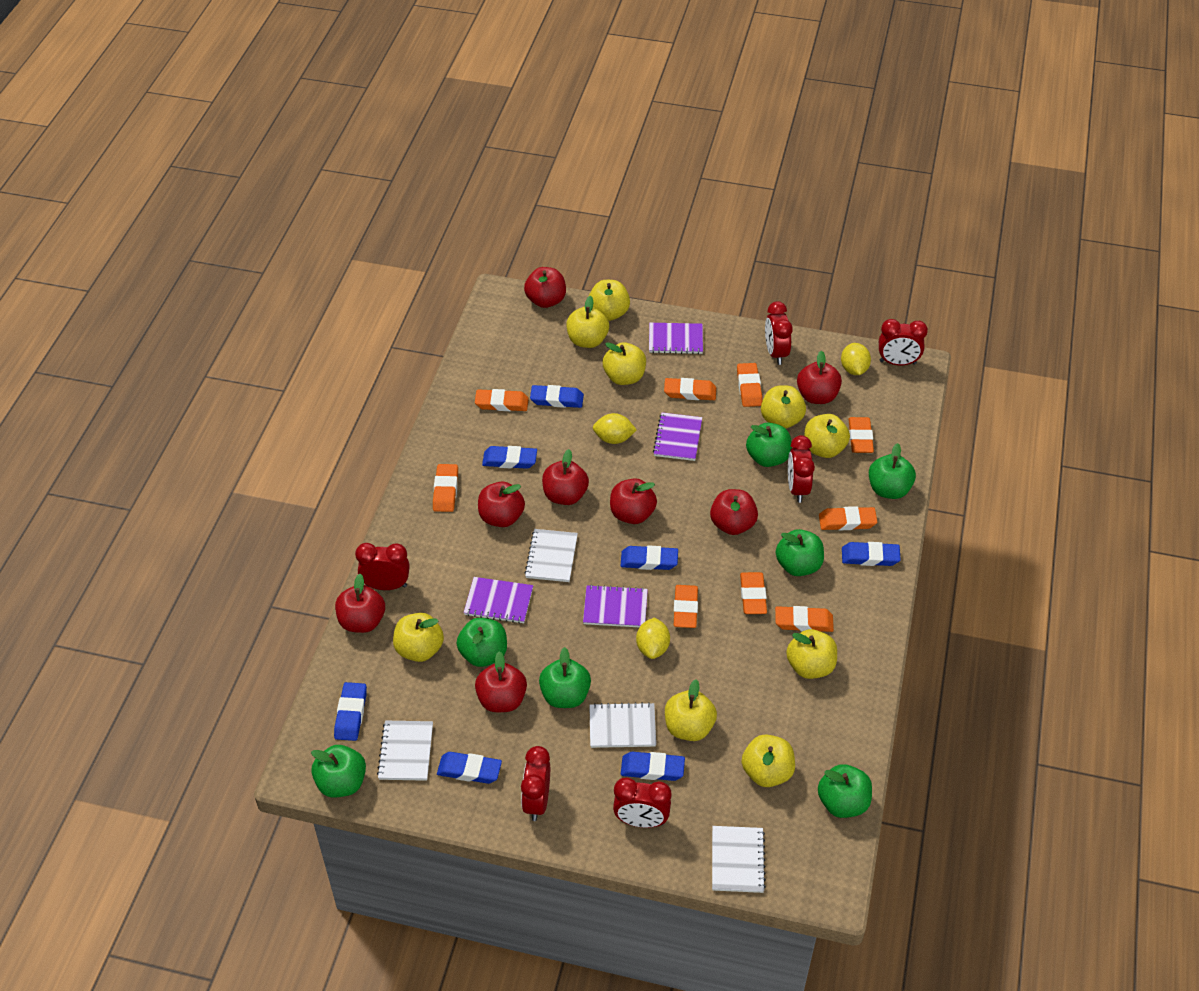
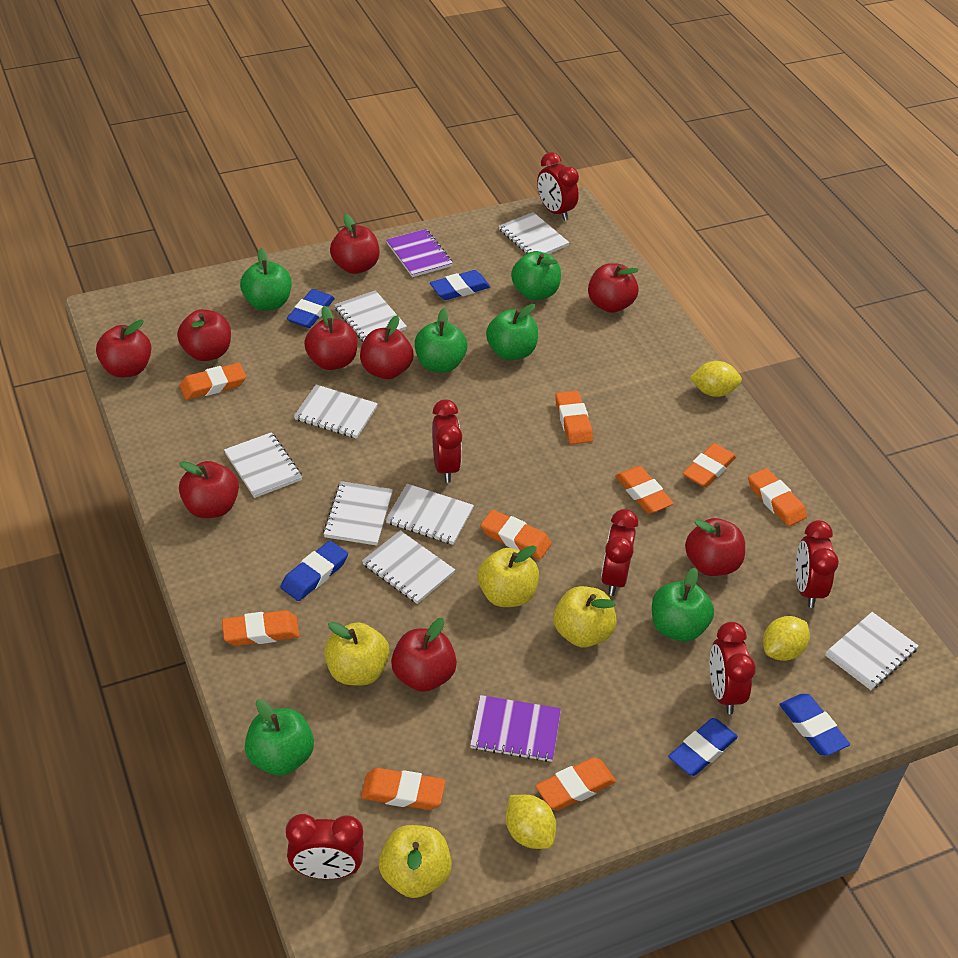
blue eraser: [334,682,367,741] [437,752,502,784] [482,446,537,469] [530,385,584,408] [621,545,678,570] [621,752,685,781] [842,542,901,566] = 7 -> [281,541,348,601] [287,289,335,328] [430,270,490,300] [668,718,738,776] [779,694,850,756] = 5
green apple: [311,745,366,798] [457,618,507,667] [539,647,591,708] [746,422,792,467] [776,529,824,576] [818,764,872,818] [869,443,916,499] = 7 -> [240,248,292,311] [245,699,314,775] [415,308,468,373] [486,304,538,360] [511,251,561,300] [652,568,714,642] = 6
purple notebook: [464,577,533,624] [583,585,648,627] [649,323,703,354] [653,412,702,461] = 4 -> [386,229,453,277] [470,695,561,762] = 2
red apple: [335,574,385,633] [475,651,527,712] [478,482,525,527] [524,267,566,308] [542,449,589,505] [610,478,657,524] [710,489,758,535] [797,351,842,404] = 8 -> [96,319,152,378] [177,309,231,361] [179,461,239,518] [304,305,357,370] [330,214,380,274] [360,315,414,379] [391,618,457,692] [588,263,639,313] [685,518,745,576] = 9
white notebook: [377,721,433,781] [524,529,578,582] [589,702,656,748] [712,826,766,893] = 4 -> [224,432,302,498] [294,385,378,439] [323,481,393,546] [335,290,407,342] [362,530,455,604] [386,484,474,545] [499,212,569,254] [825,612,919,690] = 8
yellow apple: [393,613,444,662] [567,296,609,348] [588,280,630,321] [603,342,646,385] [665,679,717,741] [742,734,795,787] [761,385,806,429] [786,629,837,679] [804,414,850,458] = 9 -> [324,622,390,685] [379,825,452,898] [478,545,539,607] [553,586,617,647] = 4

